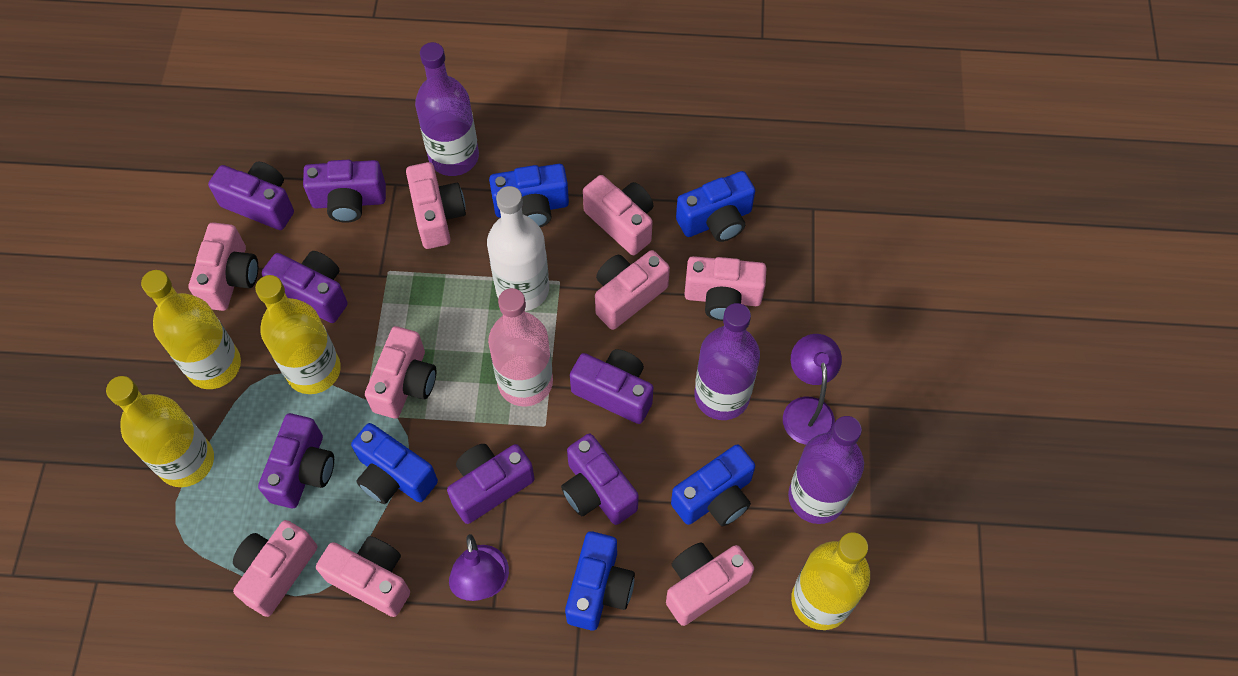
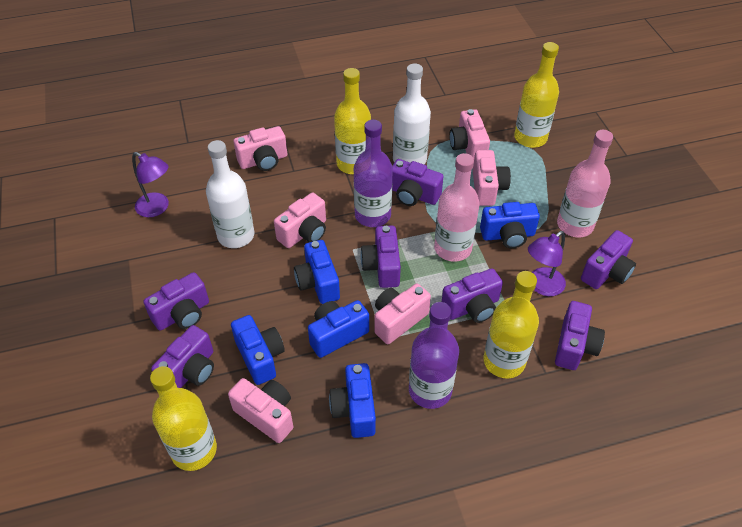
pink bottle: [488,288,553,406] = 1 -> [434,153,480,262] [557,130,613,237] = 2
pink camera: [189,222,258,311] [233,520,317,617] [316,536,410,617] [365,326,436,419] [406,162,466,249] [583,175,653,255] [595,250,670,330] [666,542,754,626] [684,256,767,321] = 9 -> [228,378,293,443] [233,126,287,171] [274,193,326,248] [374,284,431,344] [449,109,490,158] [473,150,511,206] = 6
purple bottle: [415,42,479,176] [695,303,760,420] [788,416,864,524] = 3 -> [354,120,393,227] [409,302,459,409] = 2
white bottle: [487,186,549,311] = 1 -> [206,140,254,248] [393,64,431,164] = 2

